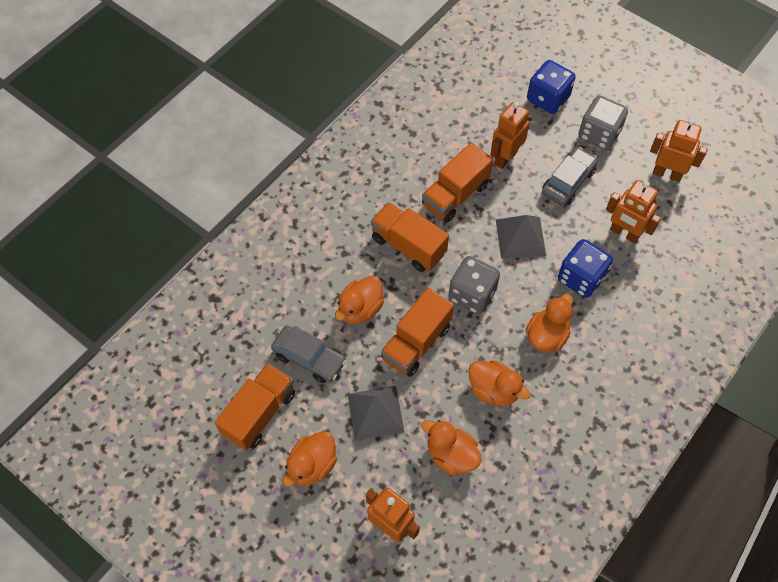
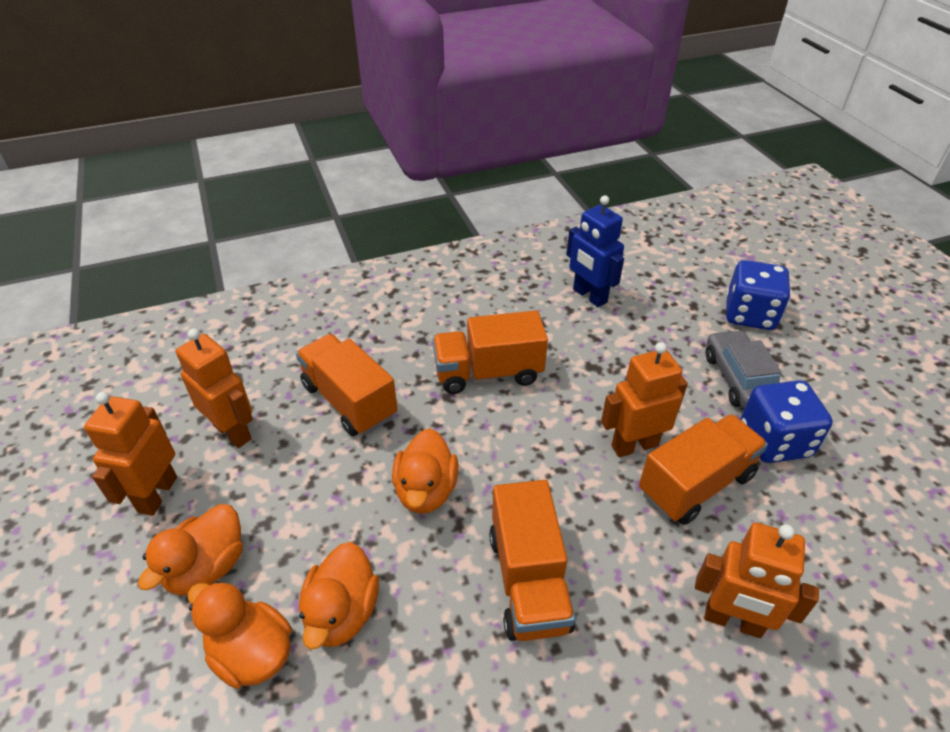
blue robot: none = 0 -> [566,195,624,307] = 1
grey car: [271,325,347,383] [542,147,598,206] = 2 -> [706,330,781,409] = 1
grey dice: [448,256,500,314] [579,96,628,150] = 2 -> none = 0
grey pyramid: [348,386,404,440] [496,215,546,259] = 2 -> none = 0
orange duck: [283,431,337,487] [335,276,384,324] [421,420,482,475] [468,360,530,406] [525,294,573,352] = 5 -> [138,504,243,596] [188,581,292,689] [299,542,379,650] [392,428,458,514] = 4

